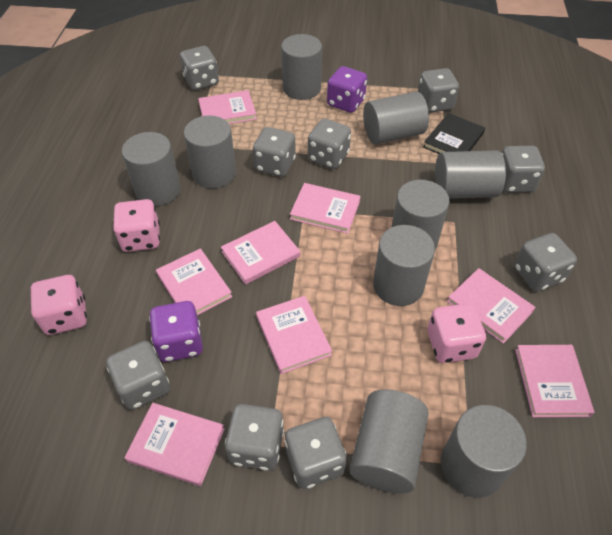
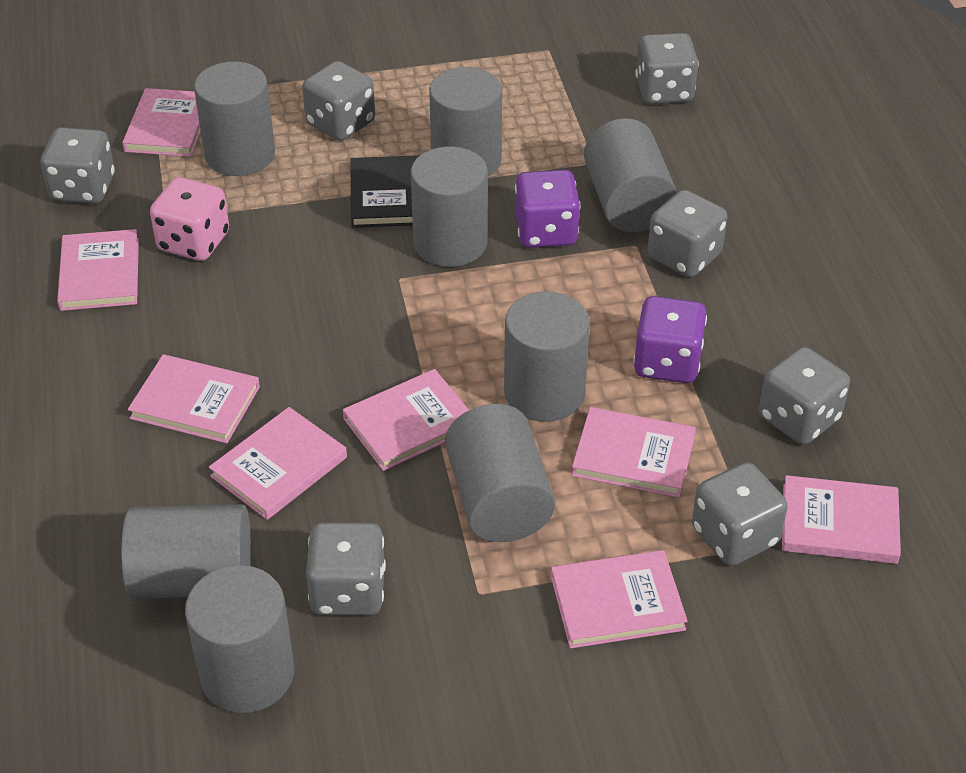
grey cylinder: [122,132,181,206] [184,115,236,188] [281,34,322,100] [349,389,429,493] [363,91,429,144] [373,225,435,306] [392,180,449,249] [435,150,506,199] [441,405,527,498] = 9 -> [121,504,251,599] [185,565,294,713] [194,62,275,176] [411,147,488,267] [429,67,502,177] [445,404,555,542] [504,291,590,422] [584,118,677,232] = 8
grey dice: [107,341,170,410] [180,46,219,90] [225,404,284,471] [253,127,296,177] [285,417,347,489] [308,119,351,169] [418,68,459,113] [502,146,545,193] [514,233,577,292] = 9 -> [41,127,115,204] [302,61,375,141] [306,522,386,616] [635,33,699,104] [648,190,727,277] [692,462,788,566] [759,347,850,445] = 7
pink dice: [30,275,87,335] [113,199,160,252] [427,303,486,363] = 3 -> [150,177,229,261] = 1

